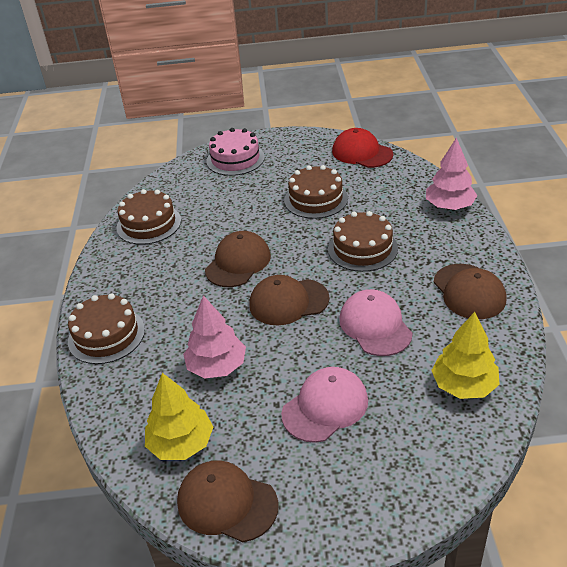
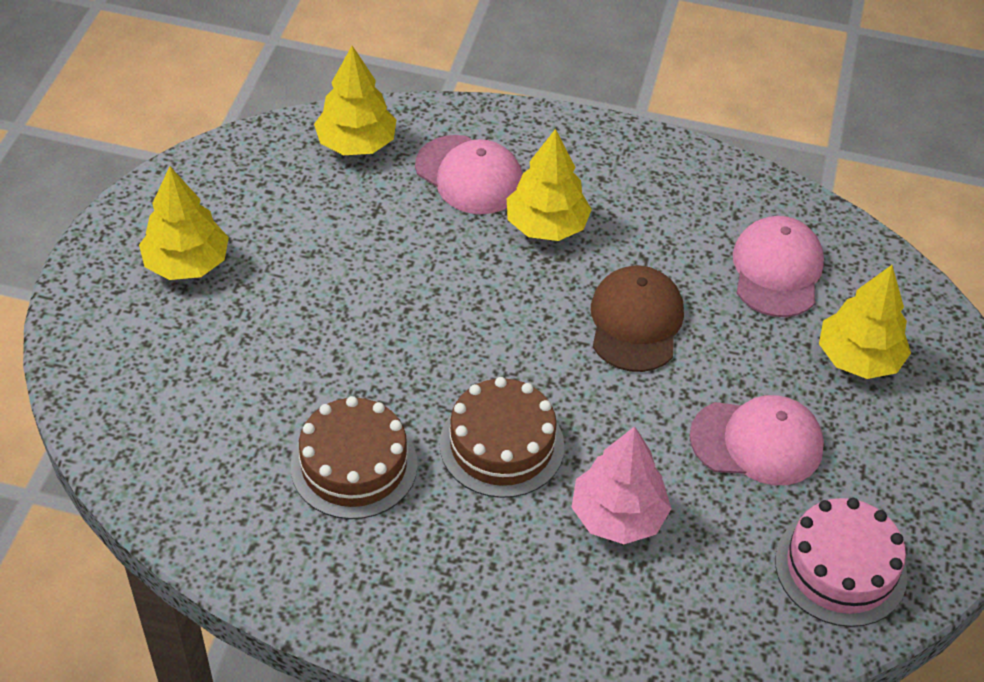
brown cake: [68,293,145,364] [116,189,181,245] [284,165,348,219] [328,211,398,272] = 4 -> [291,396,418,519] [439,377,564,498] = 2
brown cap: [177,460,278,542] [205,231,271,287] [249,275,330,326] [434,264,506,319] = 4 -> [591,265,684,372] = 1
pink cap: [281,367,368,443] [339,289,413,356] = 2 -> [415,135,523,214] [689,395,824,485] [733,216,824,317] = 3
pink tree: [183,295,246,379] [426,137,478,210] = 2 -> [571,426,672,544] = 1
red cap: [332,128,393,168] = 1 -> none = 0
yellow tree: [145,373,213,460] [431,312,500,399] = 2 -> [139,166,229,280] [314,46,396,155] [507,129,592,241] [819,265,911,379] = 4

